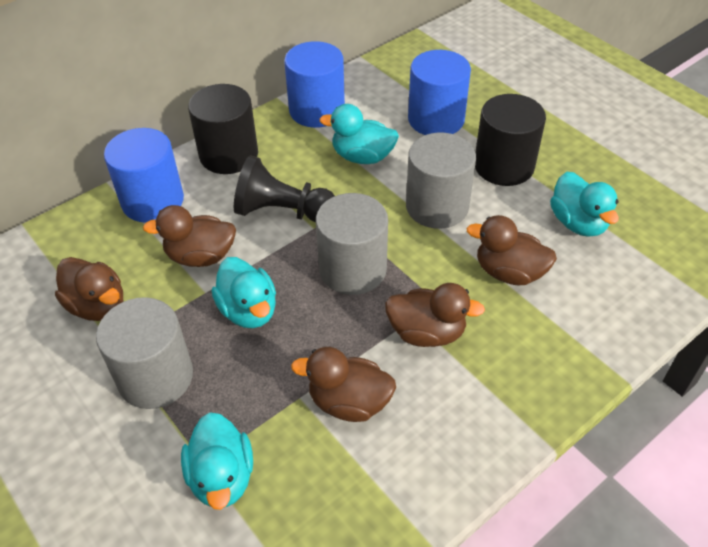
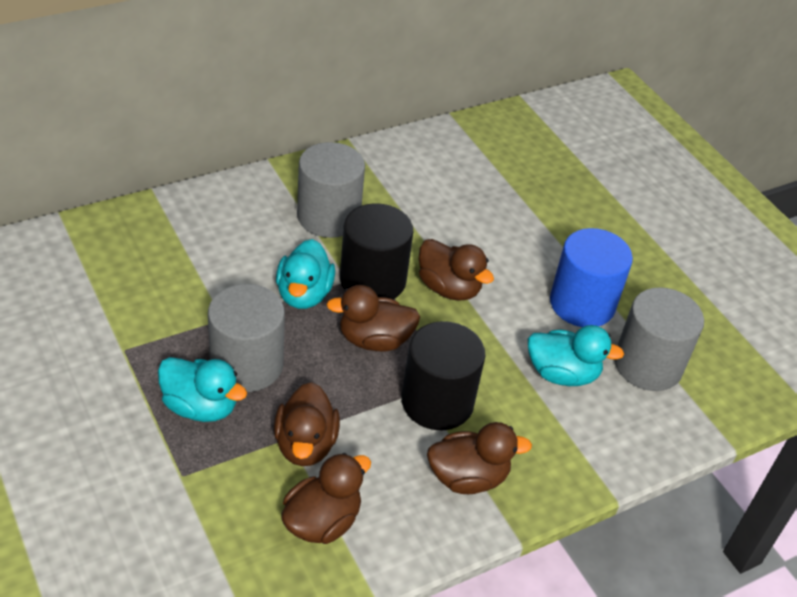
black pawn: [234,155,335,222] = 1 -> none = 0
blue cylinder: [104,128,184,223] [284,41,345,128] [408,50,471,135] = 3 -> [550,228,633,327] = 1
turquoise duck: [181,412,253,510] [212,257,276,328] [319,104,399,164] [550,172,619,237] = 4 -> [158,357,247,422] [276,239,335,309] [528,325,624,386] = 3

